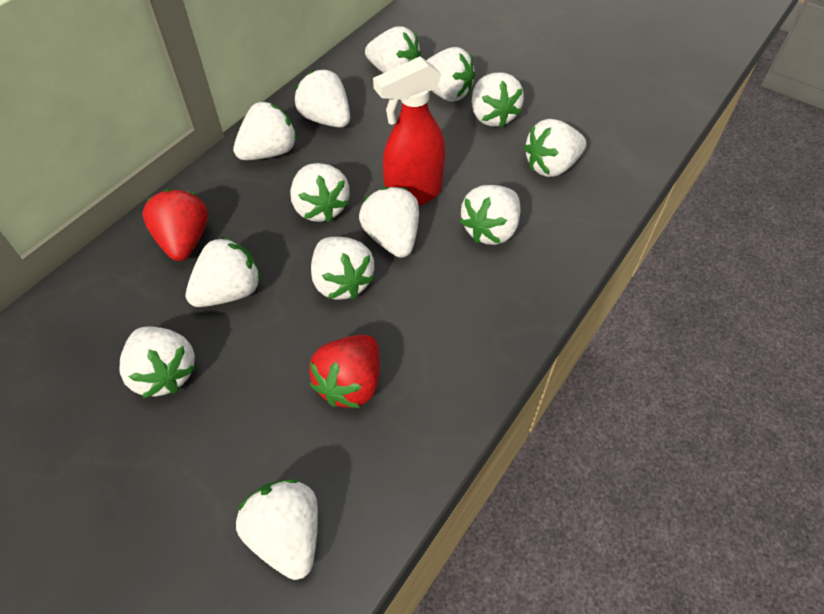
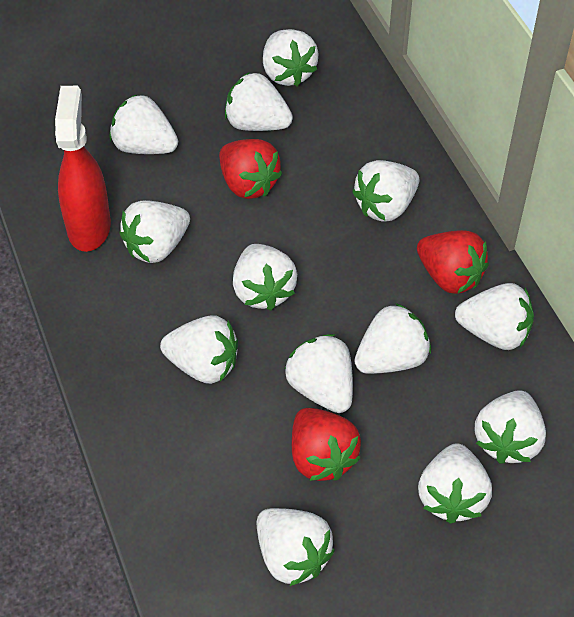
red strawberry: [142,189,208,261] [309,335,380,408] = 2 -> [219,139,282,199] [292,408,361,481] [417,230,489,294] = 3

